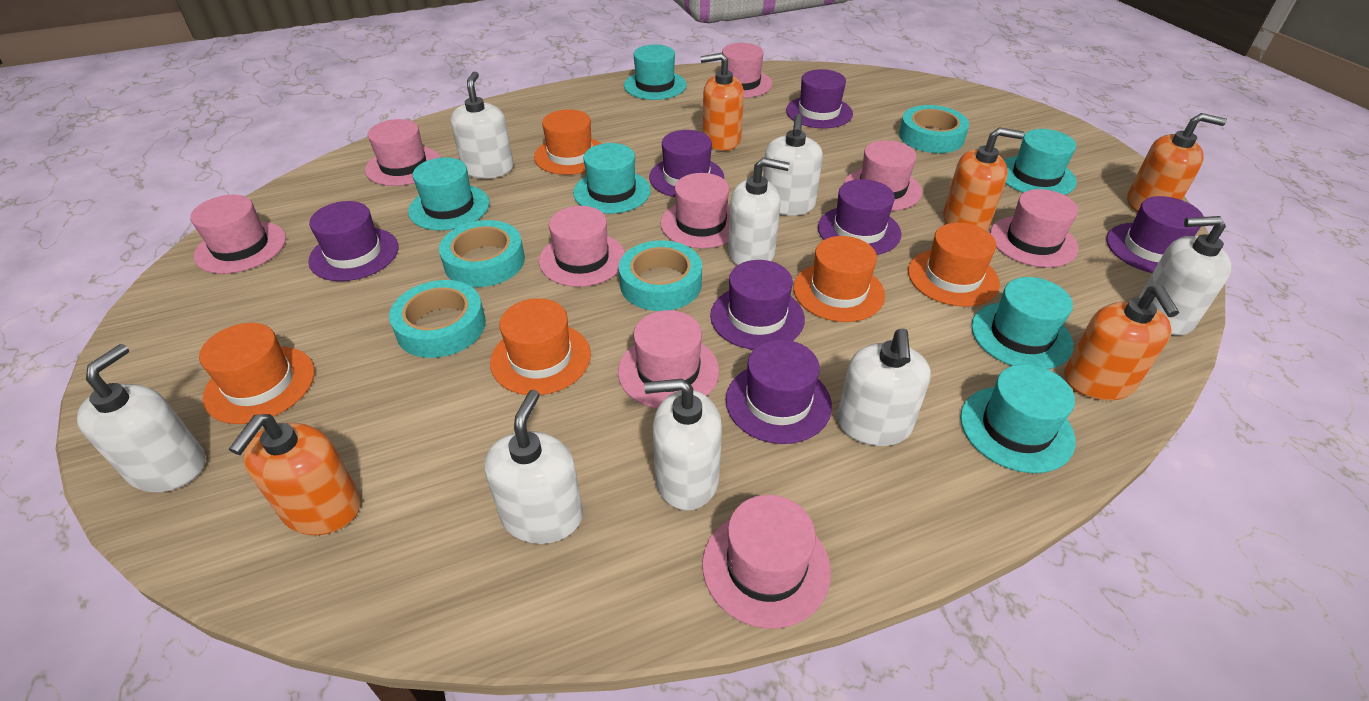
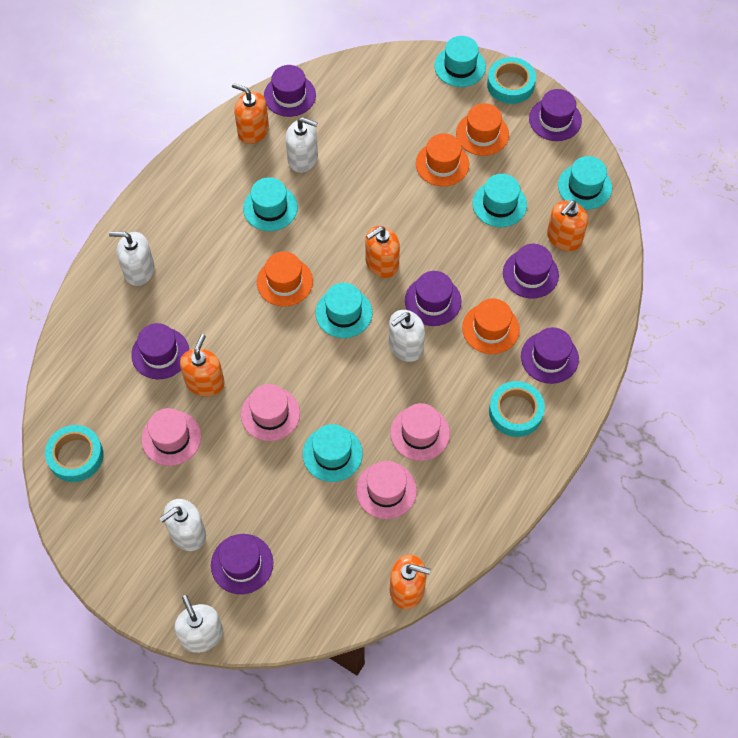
orange hat: [199,323,315,424] [490,298,591,395] [534,109,601,175] [794,236,885,322] [908,223,1000,307] = 5 -> [257,251,313,307] [416,133,469,186] [456,103,509,156] [462,298,520,354] = 4
pink hat: [190,195,286,274] [365,119,441,186] [539,206,625,287] [618,310,719,408] [660,173,730,248] [702,495,831,629] [712,43,772,98] [844,140,922,211] [990,189,1079,268] = 9 -> [141,408,201,466] [241,384,300,441] [356,461,417,519] [390,403,450,461] = 4
turquoise tape: [389,280,486,358] [439,220,525,287] [619,240,702,311] [899,105,969,153] = 4 -> [45,425,104,482] [487,57,536,104] [489,381,545,437] = 3
white soap dispenser: [77,344,205,492] [451,72,513,179] [484,390,583,544] [644,378,722,511] [728,157,790,265] [763,114,823,216] [837,328,931,446] [1139,216,1231,335] = 8 -> [109,232,155,286] [159,499,206,551] [174,595,223,653] [286,117,318,173] [389,310,425,362] = 5

